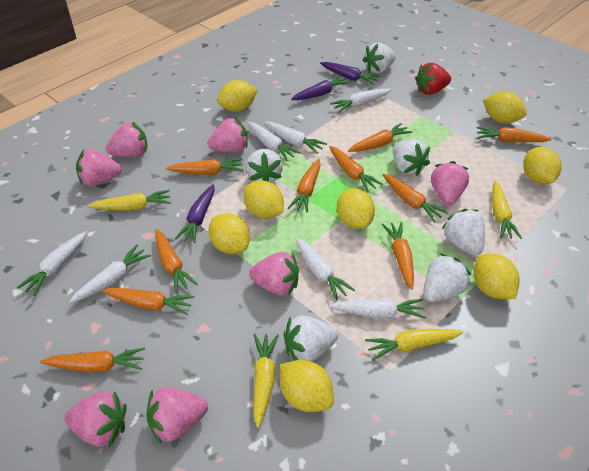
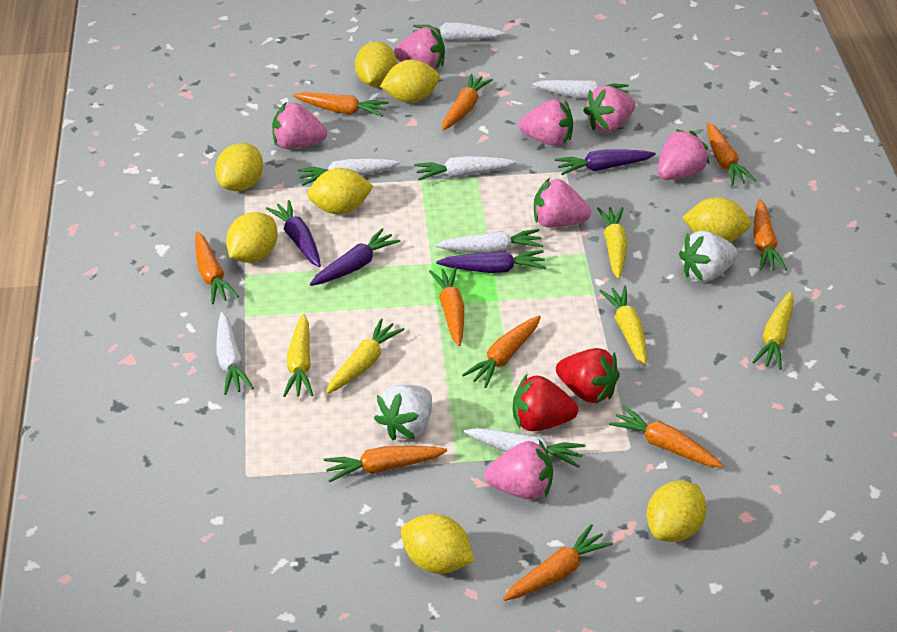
purple carrot: [175,184,214,243] [291,75,350,100] [320,62,380,85] = 3 -> [266,200,321,267] [310,228,401,286] [436,250,546,273] [555,150,656,175] = 4
red strawberry: [415,63,451,95] = 1 -> [513,374,578,431] [556,348,620,404] = 2
white strawberry: [246,149,283,183] [284,315,338,362] [363,43,396,73] [393,139,430,176] [423,253,471,302] [442,209,485,256] = 6 -> [374,384,432,440] [679,230,738,282] = 2
yellow carrot: [88,190,171,211] [253,334,279,428] [365,329,463,361] [492,181,522,239] = 4 -> [283,314,313,397] [326,318,405,394] [597,207,627,279] [599,286,647,366] [753,291,794,370] = 5

